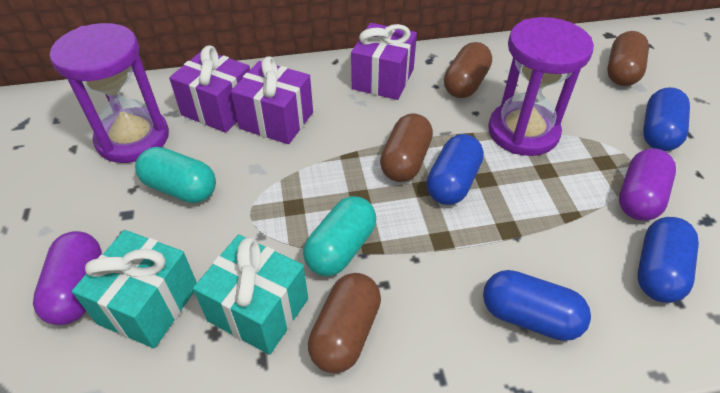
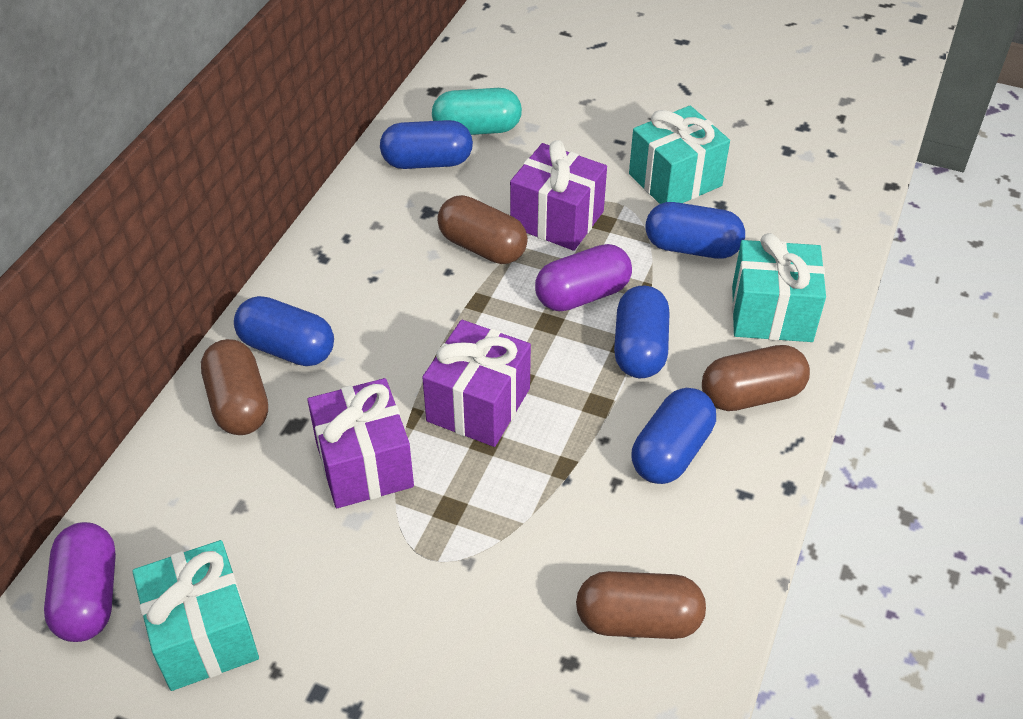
blue capsule: [427,134,484,205] [483,270,591,341] [638,217,699,303] [643,87,690,151] = 4 -> [234,296,334,366] [380,120,473,169] [614,286,669,378] [631,388,716,484] [645,202,745,259] = 5
purple hourglass: [50,23,169,163] [488,17,594,156] = 2 -> none = 0
turquoise capsule: [135,147,216,203] [303,196,376,276] = 2 -> [432,88,522,135] = 1
turquoise gift: [72,230,197,348] [193,234,308,355] = 2 -> [132,540,259,691] [629,106,730,204] [732,233,826,342] = 3

